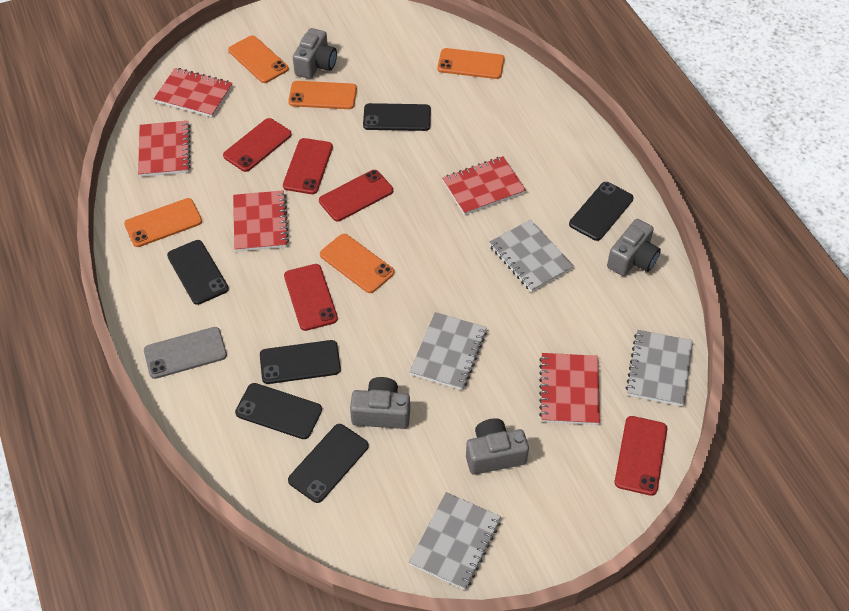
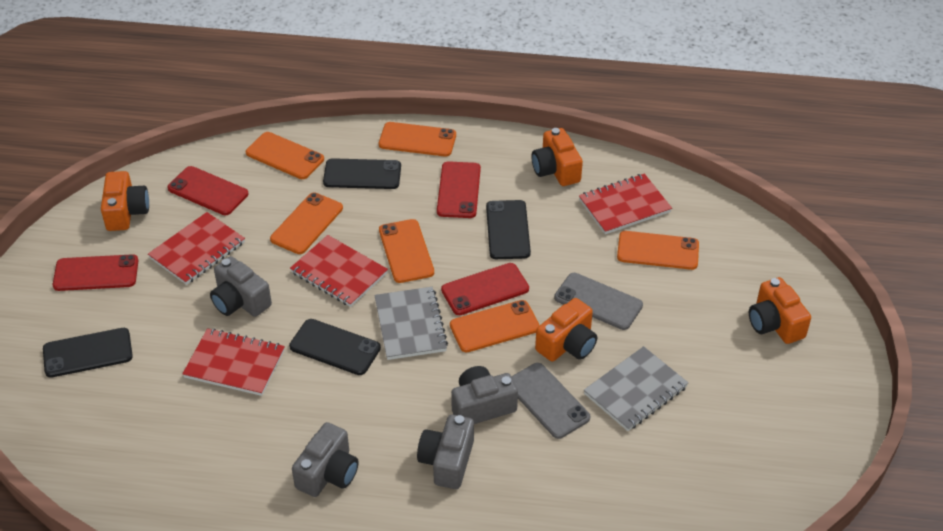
black phone: [167,240,229,305] [235,383,322,439] [260,340,341,384] [288,424,369,503] [363,103,431,131] [569,182,634,241] = 6 -> [43,328,133,378] [289,319,381,375] [323,158,401,189] [486,200,531,259] = 4
grey notebook: [409,312,487,390] [409,492,501,590] [489,220,574,292] [626,330,693,406] = 4 -> [374,287,448,360] [584,346,688,431] = 2
grey phone: [144,327,227,379] = 1 -> [511,363,590,439] [554,273,643,330] = 2
orange camera: none = 0 -> [101,171,149,231] [531,128,583,186] [535,298,597,362] [749,277,811,344] = 4
orange phone: [124,198,202,247] [228,35,289,83] [288,81,357,109] [320,234,394,293] [437,48,505,79] = 5 -> [246,132,324,179] [270,193,343,254] [379,122,456,157] [379,219,434,283] [450,300,540,352] [617,231,699,270] = 6
red notebook: [138,121,191,177] [154,68,233,117] [233,190,289,252] [442,156,526,215] [539,353,600,425] = 5 -> [148,212,245,285] [182,328,285,396] [290,235,388,307] [579,174,672,234] = 4
red phone: [223,118,292,172] [283,138,333,194] [284,264,338,331] [319,170,393,221] [615,416,667,496] = 5 -> [53,254,138,291] [167,166,248,215] [437,161,481,218] [441,263,529,315] = 4

